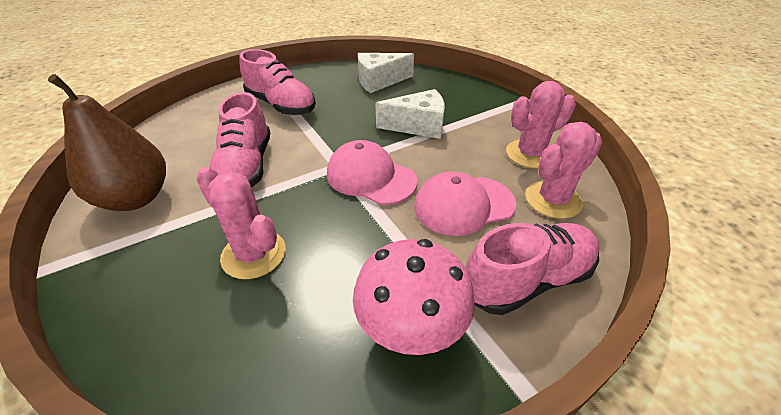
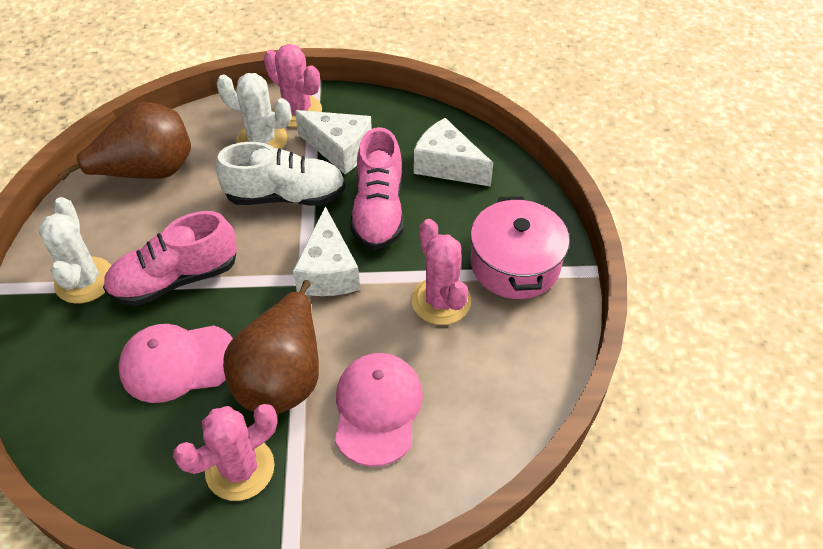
brown pear: [48,74,166,211] = 1 -> [58,102,191,180] [223,280,319,414] = 2
pink mushroom: [353,239,475,355] = 1 -> none = 0
pink pot: none = 0 -> [471,196,570,299] = 1
pink shoe: [209,92,270,188] [240,49,316,115] [466,223,600,315] = 3 -> [103,211,237,306] [350,127,404,250] = 2
white cactus: none = 0 -> [38,197,112,304] [216,73,291,149] = 2
white cheese: [358,53,414,93] [375,89,445,139] = 2 -> [293,206,360,296] [295,110,372,174] [414,118,493,187] = 3
white shoe: none = 0 -> [216,142,346,206] = 1

